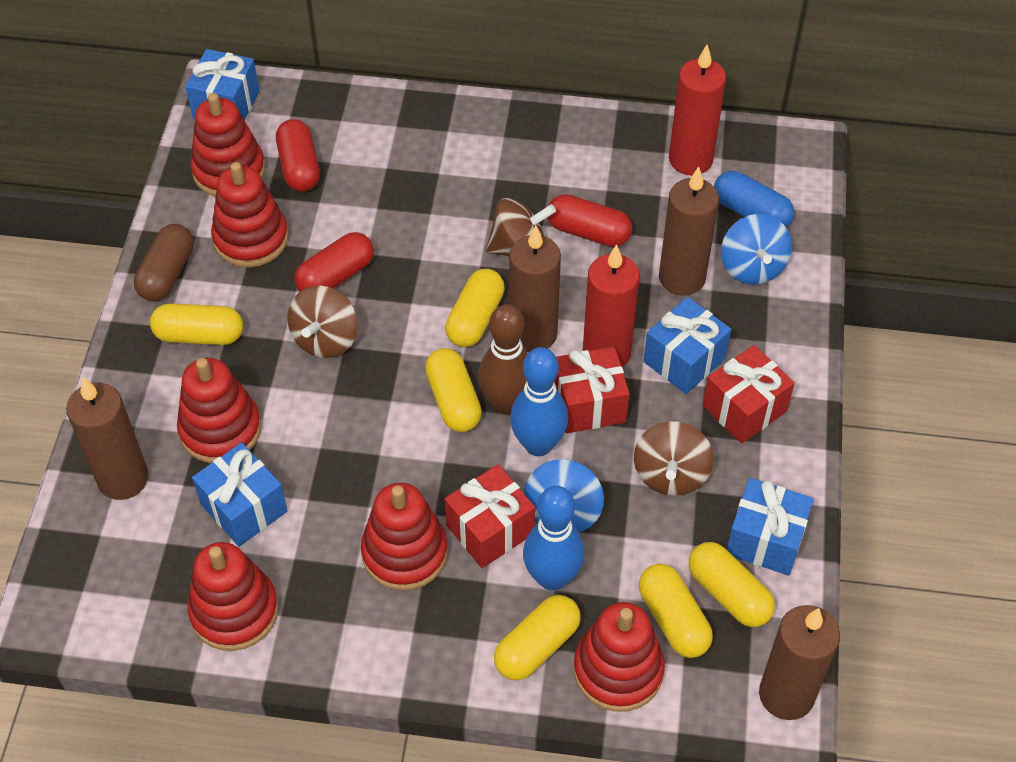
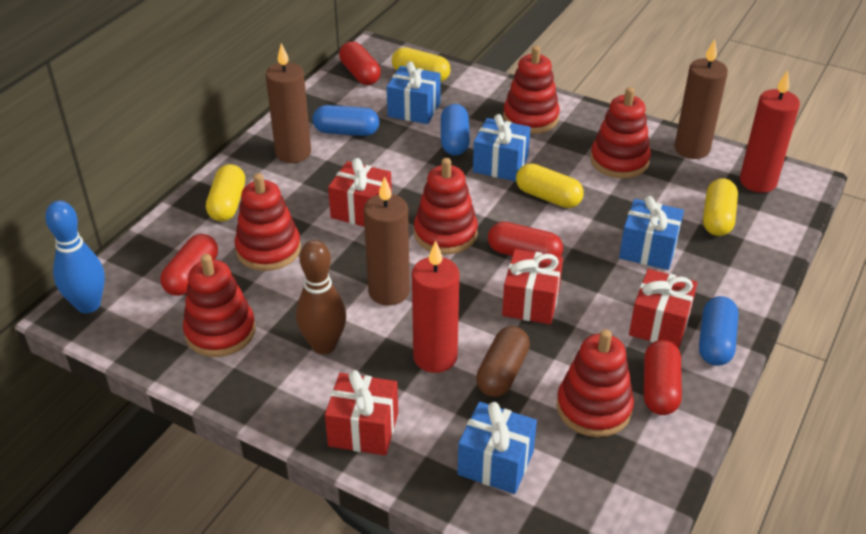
blue bowling pin: [510,347,568,456] [523,486,584,591] = 2 -> [45,201,105,313] = 1
blue capsule: [714,171,794,227] = 1 -> [313,105,379,136] [441,104,470,156] [699,296,739,366] = 3
blue spinning top: [524,459,604,533] [721,214,792,284] = 2 -> none = 0
brown candle: [66,378,149,500] [509,225,561,352] [659,167,719,296] [759,605,840,720] = 4 -> [266,43,311,163] [364,176,410,306] [674,39,728,159] = 3
brown spinning top: [287,285,358,358] [486,198,556,256] [634,421,714,496] = 3 -> none = 0
red capsule: [276,119,320,192] [294,232,374,292] [547,194,632,247] = 3 -> [160,234,218,296] [339,41,381,85] [488,222,563,257] [644,340,682,415] = 4
red gift: [445,464,535,568] [554,346,630,433] [703,345,795,444] = 3 -> [325,370,398,456] [328,158,392,227] [502,249,563,324] [629,269,698,349] = 4
yellow capsule: [150,303,243,345] [425,348,482,432] [445,269,505,347] [494,595,581,680] [639,564,713,658] [689,542,775,627] = 6 -> [206,164,245,222] [392,47,450,82] [516,163,584,208] [703,178,738,236] = 4

